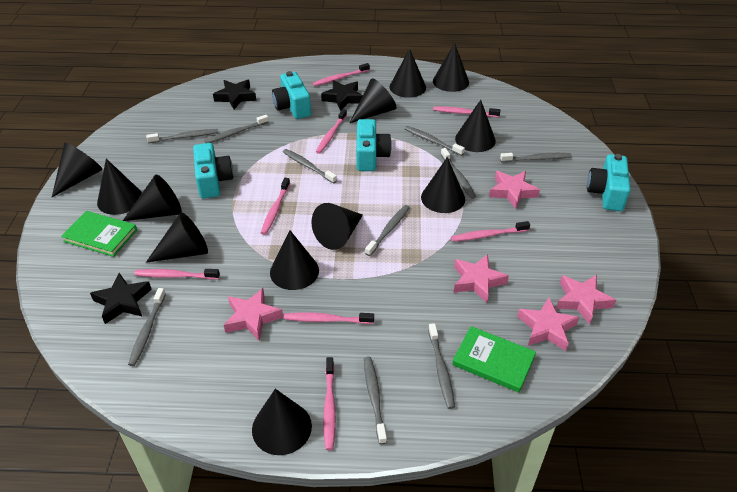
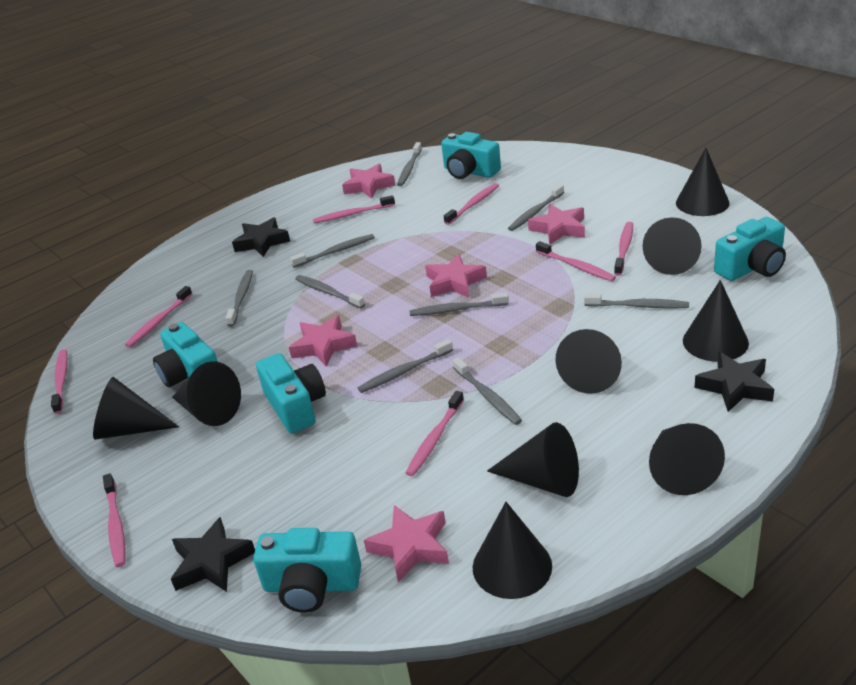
black cone: [52,143,103,197] [97,159,142,215] [123,174,182,221] [146,212,208,263] [252,389,312,455] [270,230,319,290] [312,203,363,250] [350,78,396,123] [389,48,426,98] [421,157,465,213] [433,43,469,92] [455,100,496,152] = 12 -> [93,377,179,440] [172,361,241,426] [473,502,552,599] [487,422,579,497] [555,329,622,394] [643,217,702,275] [649,423,725,495] [676,148,730,216] [683,280,749,362] = 9
green book: [61,211,137,257] [452,326,536,392] = 2 -> none = 0
grey toothbrush: [128,288,166,366] [146,129,218,143] [204,115,269,143] [283,149,337,184] [364,356,387,444] [365,205,410,256] [404,126,465,156] [428,323,455,409] [441,148,476,199] [500,153,571,162] = 10 -> [225,270,253,327] [290,234,375,268] [295,275,365,308] [358,339,453,393] [397,142,422,186] [410,292,509,316] [452,357,522,425] [508,184,564,231] [584,293,689,309] = 9
turquoise camera: [193,143,233,199] [272,71,311,119] [356,119,392,171] [587,154,631,211] = 4 -> [153,322,218,387] [253,528,361,613] [256,353,326,433] [441,132,501,179] [714,217,786,281] = 5

